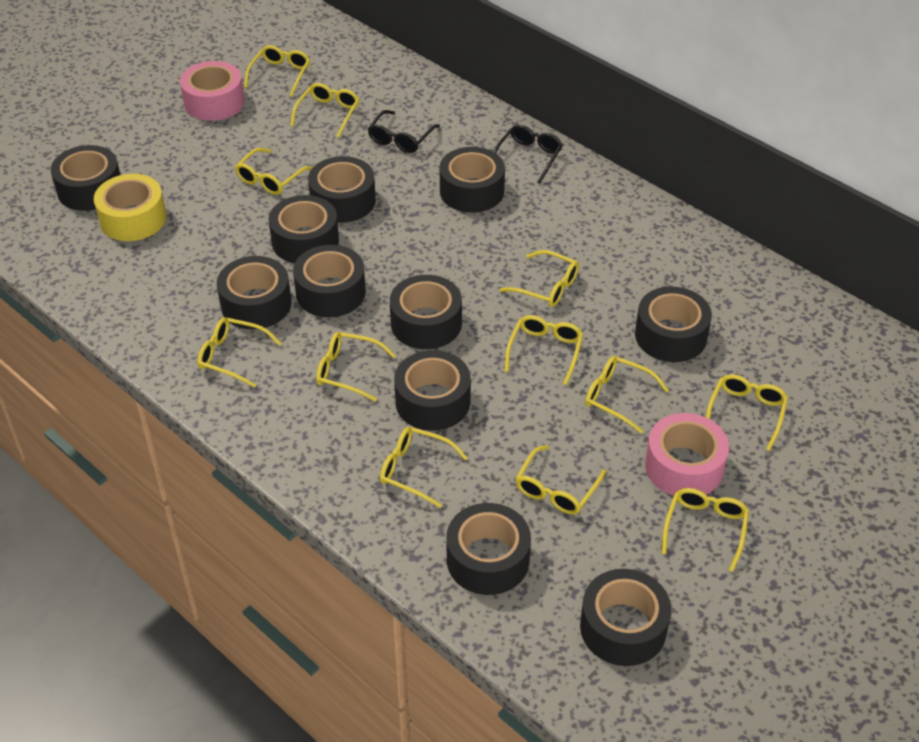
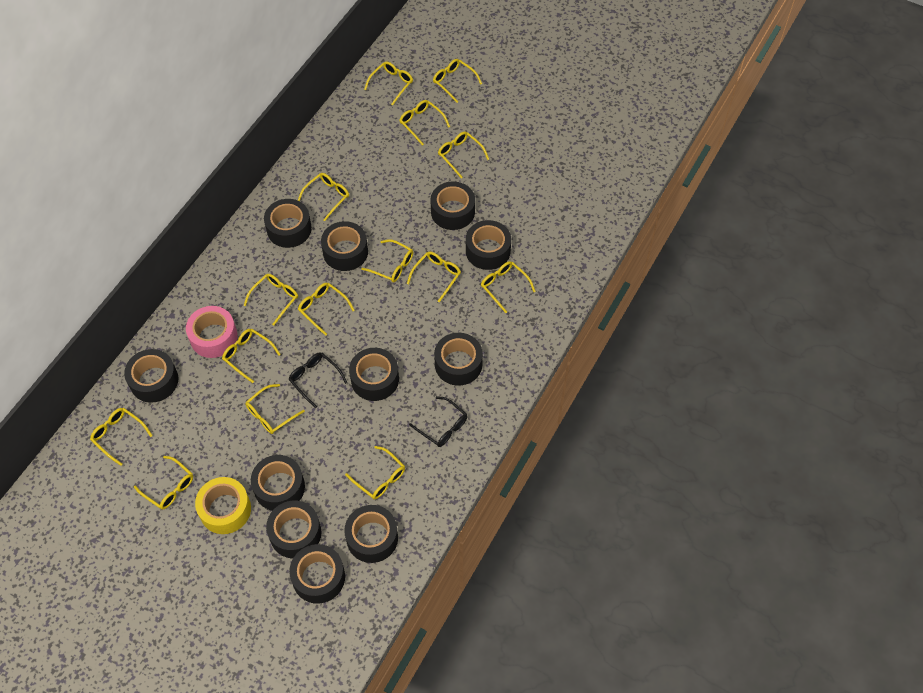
pink tape: [180,61,245,121] [645,413,729,496] = 2 -> [186,306,238,358] = 1
yellow glasses: [197,317,282,388] [235,148,313,195] [244,45,310,97] [290,83,360,138] [316,332,396,402] [380,427,468,508] [500,250,579,307] [505,315,583,385] [515,445,606,514] [585,356,669,433] [662,488,749,572] [706,374,788,451] = 12 -> [90,408,153,466] [134,456,193,509] [222,329,281,383] [244,274,298,326] [245,384,305,434] [298,173,349,221] [298,283,355,336] [345,446,405,499] [361,239,413,282] [364,61,413,106] [399,100,450,146] [407,252,461,302] [433,59,482,103] [438,132,489,178] [481,261,536,313] = 15

